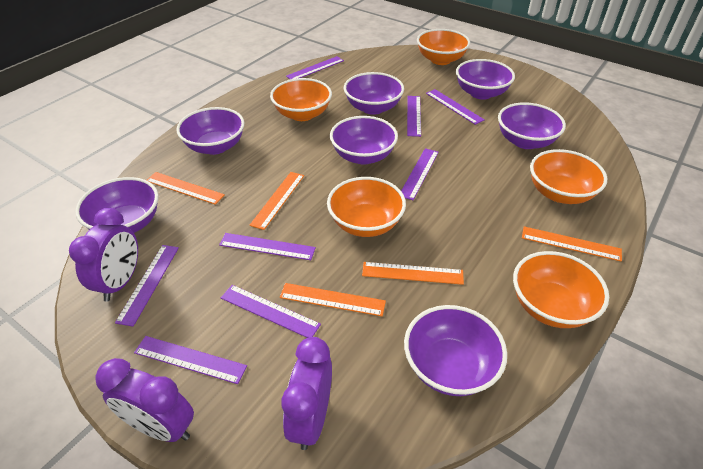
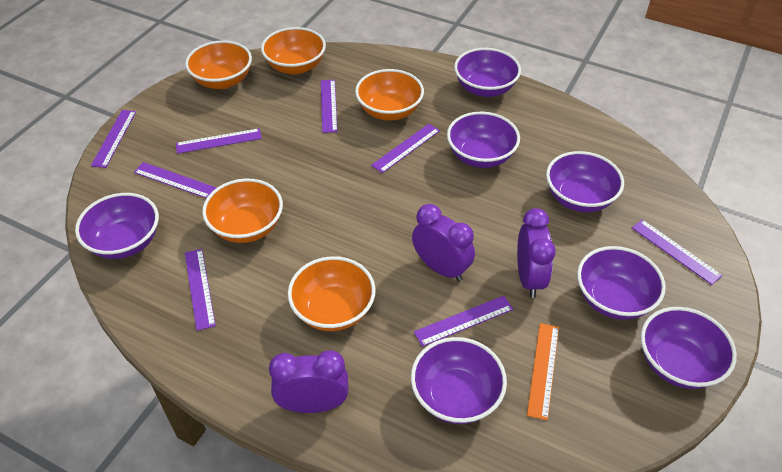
orange ruler: [147,172,225,205] [249,172,304,230] [280,283,386,316] [362,262,464,285] [522,226,622,262] = 5 -> [527,323,559,420] = 1

